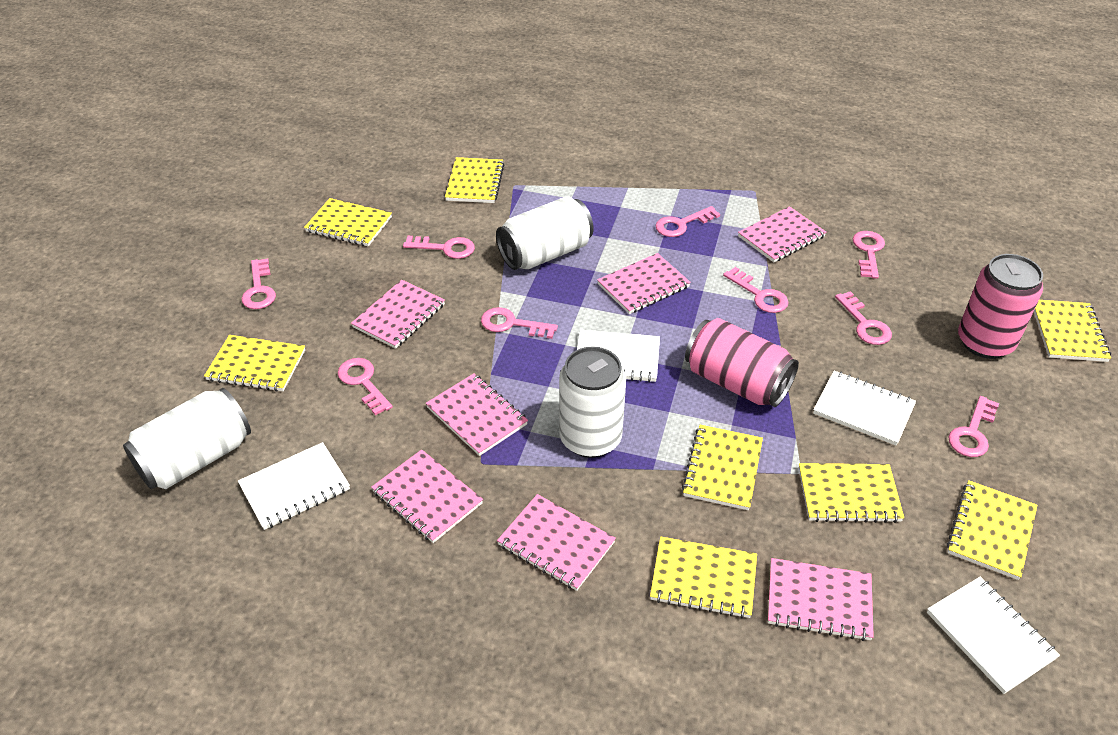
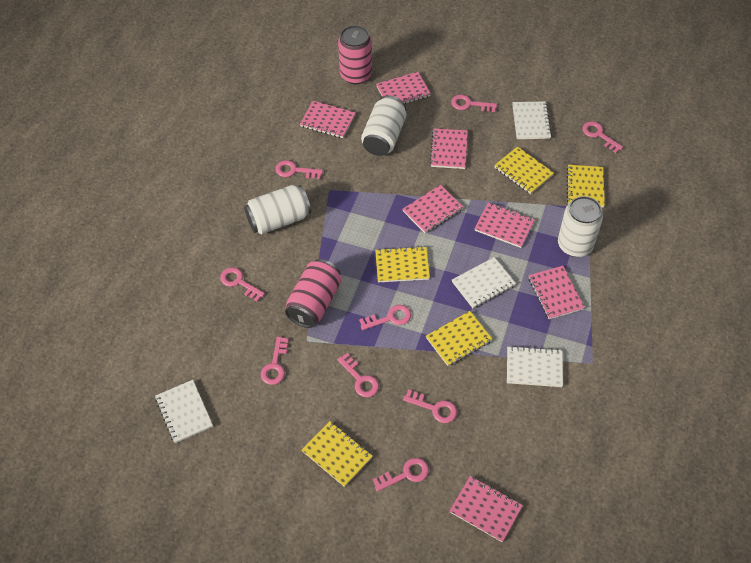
yellow notebook: [204,335,305,392] [304,198,392,247] [445,157,504,203] [650,537,757,618] [682,425,763,510] [799,463,904,523] [947,480,1037,580] [1034,300,1111,362] = 8 -> [302,421,372,487] [375,246,430,282] [426,311,492,366] [494,146,554,194] [566,165,605,207] = 5

